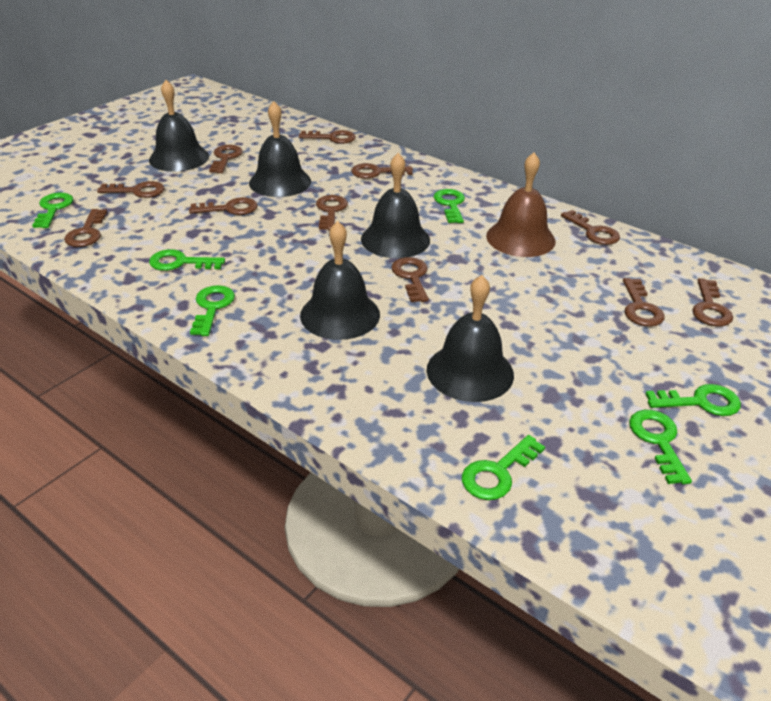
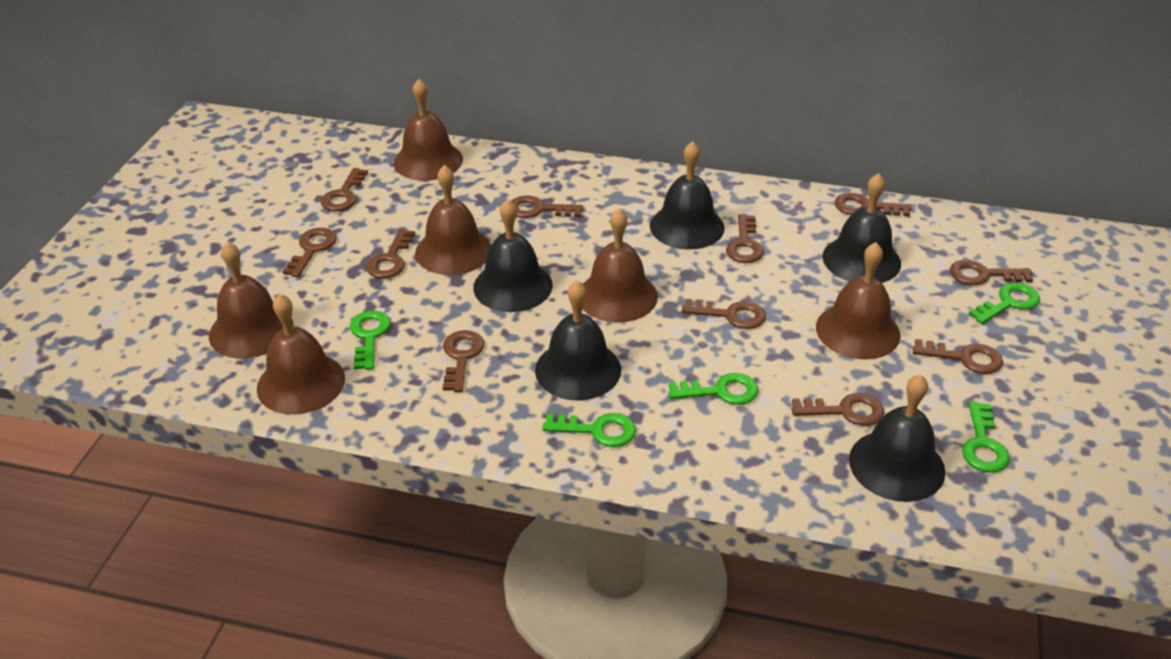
brown bell: [486,153,556,257] = 1 -> [209,242,293,358] [257,294,345,415] [394,79,463,181] [415,165,491,275] [582,209,658,323] [816,242,901,359] = 6
green key: [32,193,73,228] [149,249,225,271] [190,285,235,336] [434,189,465,223] [462,435,545,500] [629,410,692,484] [646,384,741,416] = 7 -> [350,311,390,370] [542,413,636,447] [668,373,758,405] [962,401,1010,473] [968,283,1040,324] = 5

